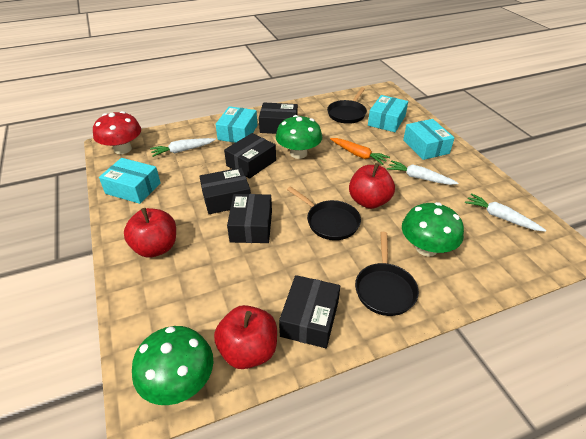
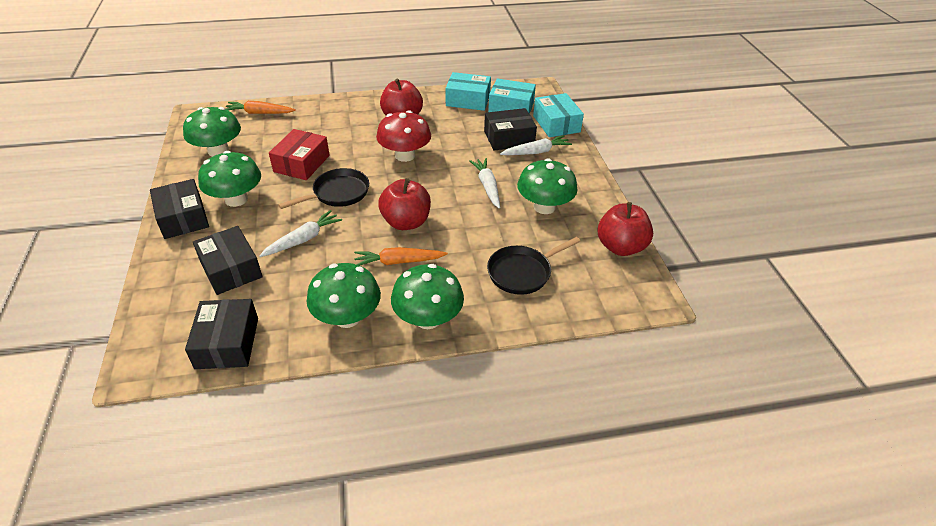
black box: [199,168,251,214] [224,133,276,179] [227,194,272,243] [259,103,298,134] [279,275,340,348] = 5 -> [150,179,209,239] [185,299,258,369] [193,226,262,295] [484,108,537,150] = 4
black pan: [287,186,361,240] [327,87,367,124] [355,232,419,316] = 3 -> [278,168,369,209] [487,237,581,295] = 2
green mushroom: [132,326,213,405] [276,115,322,159] [402,202,464,257] = 3 -> [183,107,241,157] [198,151,261,207] [307,263,381,328] [391,264,464,329] [517,158,578,214] = 5
orange carrot: [330,138,390,165] = 1 -> [226,101,296,114] [354,247,448,266] = 2
red box: none = 0 -> [269,129,330,180] = 1
turquoise box: [99,158,161,204] [215,106,257,143] [368,95,408,132] [403,119,455,160] = 4 -> [446,72,491,111] [488,79,536,114] [533,93,584,137] = 3

